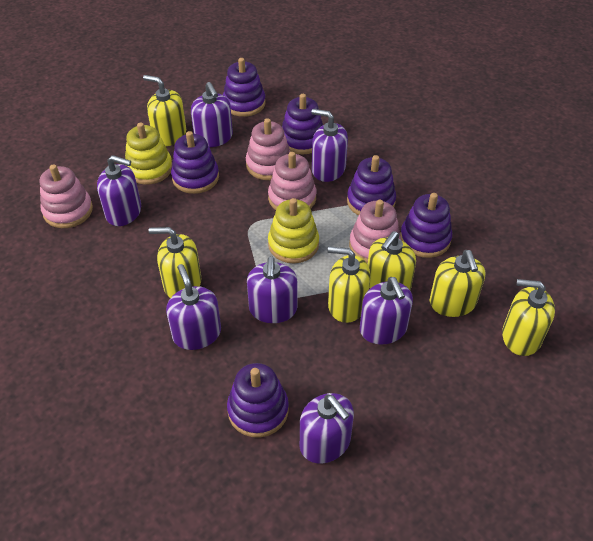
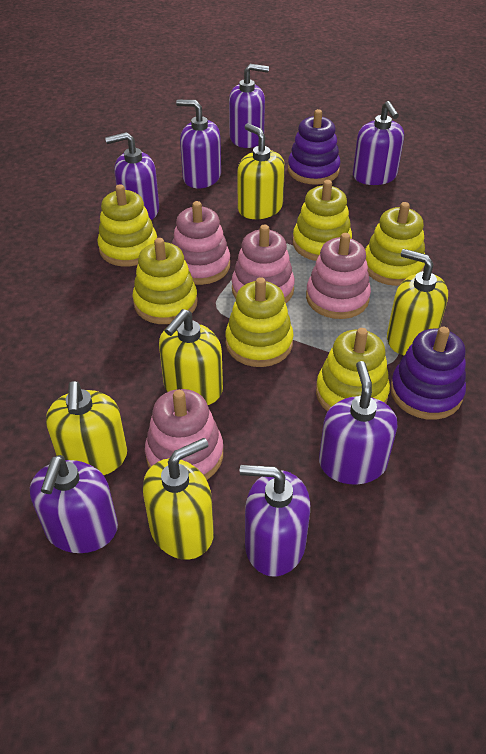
purple stacking toy: [171,131,219,194] [223,58,266,117] [227,363,289,438] [282,94,323,154] [347,155,396,215] [400,193,452,258] = 6 -> [288,109,340,185] [390,327,466,420] = 2
yellow soap dispenser: [143,75,186,146] [149,227,201,298] [328,246,370,323] [368,231,416,291] [430,250,485,317] [502,279,555,356] = 6 -> [46,381,127,475] [143,438,214,560] [159,309,223,405] [237,123,285,219] [387,249,448,355] = 5
yellow stacking toy: [125,122,172,185] [268,198,319,263] = 2 -> [98,184,157,267] [132,238,198,324] [225,277,294,367] [293,180,352,261] [316,328,390,412] [365,202,425,286] = 6

